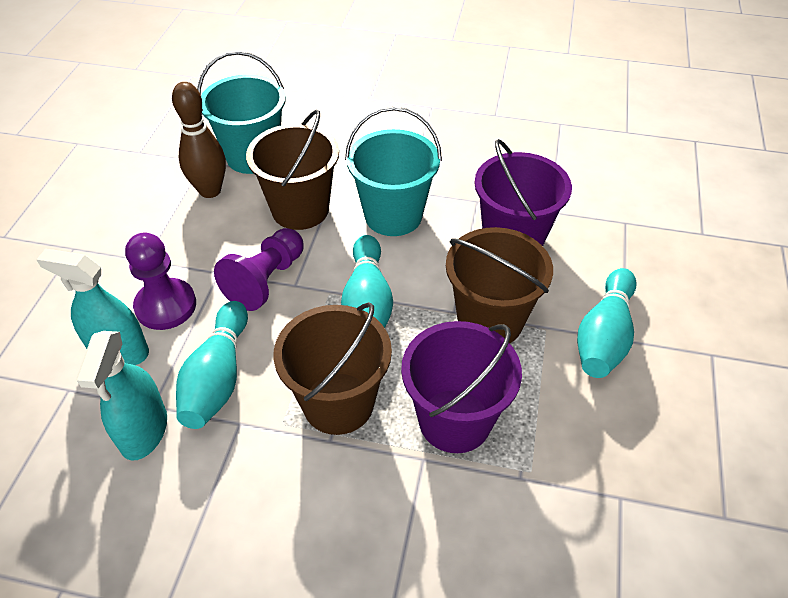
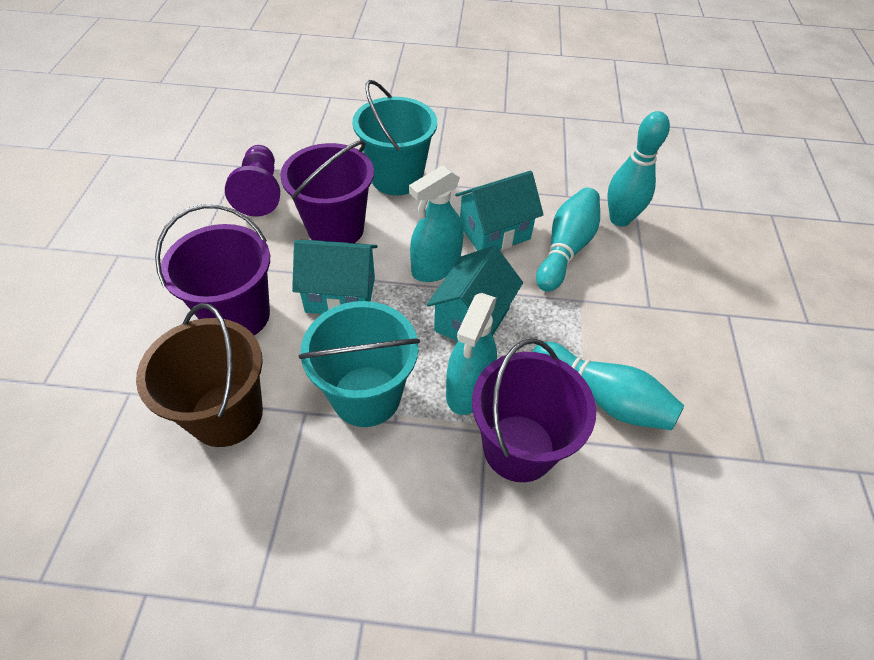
brown bowling pin: [172,82,226,198] = 1 -> none = 0
brown bucket: [246,110,339,230] [274,302,392,435] [446,227,553,343] = 3 -> [136,303,263,447] = 1
purple bucket: [401,321,522,453] [475,139,572,246] = 2 -> [155,204,270,335] [280,140,374,243] [472,338,596,482] = 3
purple pawn: [125,233,196,330] [214,228,303,311] = 2 -> [225,145,280,217] = 1
turquoise house: none = 0 -> [292,240,377,314] [426,246,523,342] [455,171,544,251] = 3

